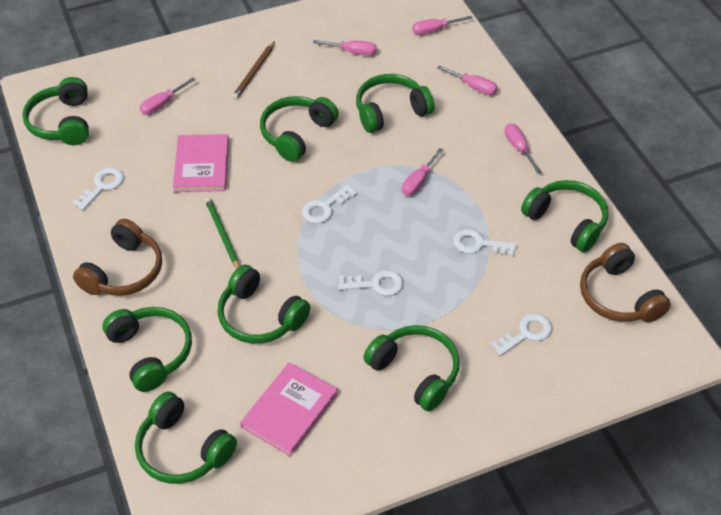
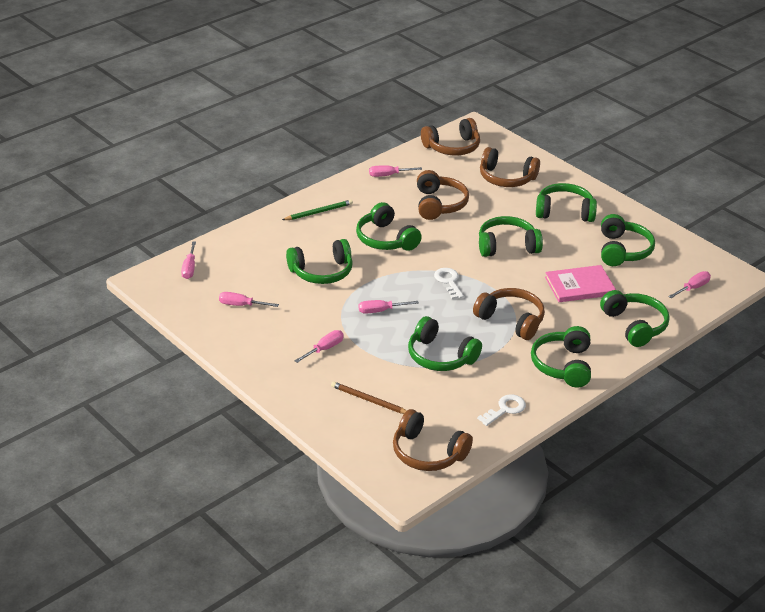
brown headphones: [73,219,162,296] [580,243,671,322] = 2 -> [393,409,473,471] [417,170,469,220] [421,118,480,155] [473,288,545,340] [480,147,540,187] = 5
pink book: [173,134,229,192] [240,362,338,456] = 2 -> [545,265,616,302] = 1
white key: [72,167,124,210] [302,184,357,223] [338,270,404,296] [453,229,517,257] [491,313,552,356] = 5 -> [434,268,464,299] [477,394,526,426] = 2

